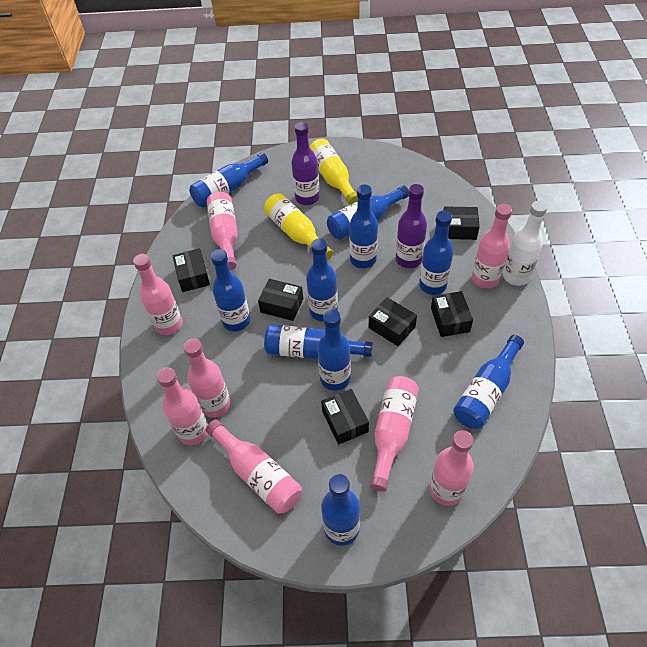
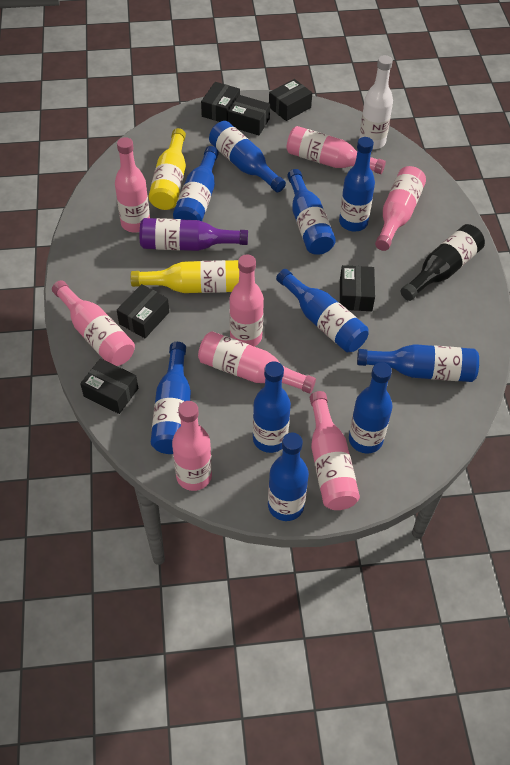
black bottle: none = 0 -> [401,224,485,301] = 1
purple bottle: [291,122,320,205] [396,184,427,268] = 2 -> [139,218,248,251] = 1

